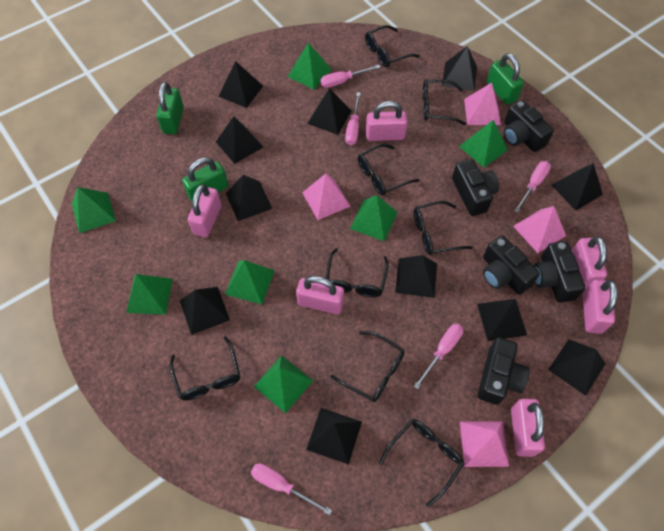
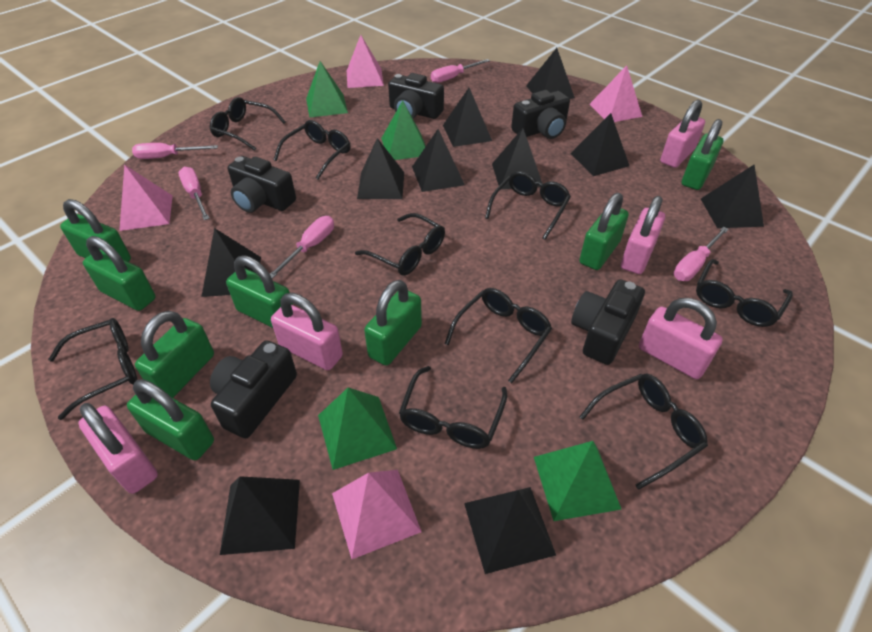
black glasses: [170,336,240,401] [326,248,388,297] [330,331,405,402] [358,144,420,196] [365,25,420,67] [379,419,465,507] [414,201,473,255] [423,79,466,125] = 8 -> [48,318,137,420] [210,97,285,151] [274,120,351,179] [355,213,445,276] [399,366,507,449] [444,288,552,383] [485,171,571,240] [579,374,708,490] [696,259,793,327] = 9
black pyramid: [180,287,230,335] [216,116,263,164] [218,61,263,108] [226,175,272,221] [306,408,362,465] [307,88,351,135] [395,255,437,298] [442,46,477,91] [477,299,527,341] [548,339,605,396] [552,163,603,210] = 11 -> [201,228,261,297] [220,476,300,555] [357,138,404,199] [412,129,465,192] [443,88,492,147] [464,487,556,574] [492,128,542,189] [526,48,575,99] [570,113,629,176] [701,165,764,228] = 10
green padlock: [156,82,184,134] [182,157,228,202] [487,53,524,105] = 3 -> [60,199,131,262] [83,236,156,311] [127,379,214,460] [135,311,214,398] [226,255,293,328] [364,280,422,366] [579,193,629,270] [682,119,723,190] = 8
green pyramid: [72,187,116,233] [126,274,173,315] [225,260,275,304] [254,355,313,413] [287,43,332,90] [350,195,398,241] [459,120,508,167] = 7 -> [306,61,348,118] [318,388,397,470] [381,101,426,160] [534,441,622,521] = 4
pink padlock: [188,184,222,237] [296,276,344,314] [366,101,408,141] [511,399,545,457] [572,236,607,289] [583,280,618,334] = 6 -> [79,403,158,494] [271,293,343,370] [621,196,665,274] [639,298,723,379] [660,100,705,168] = 5

